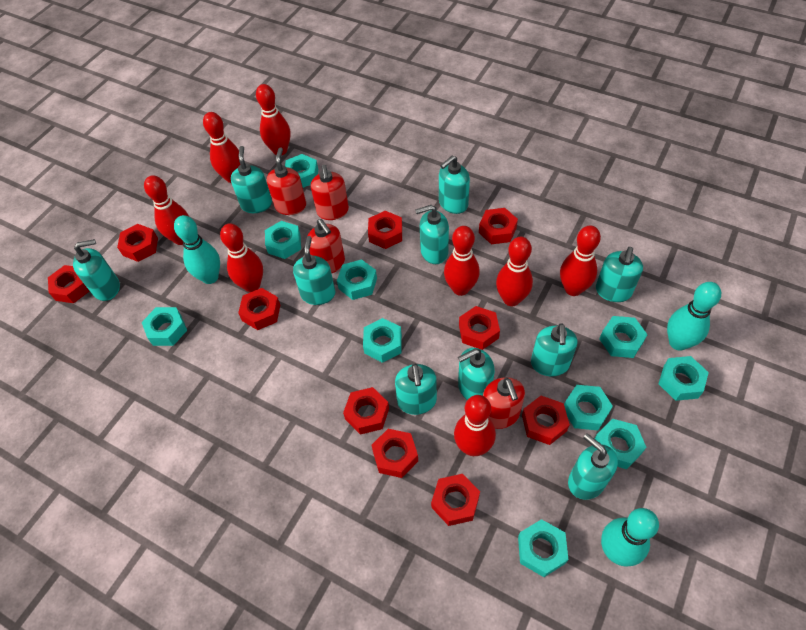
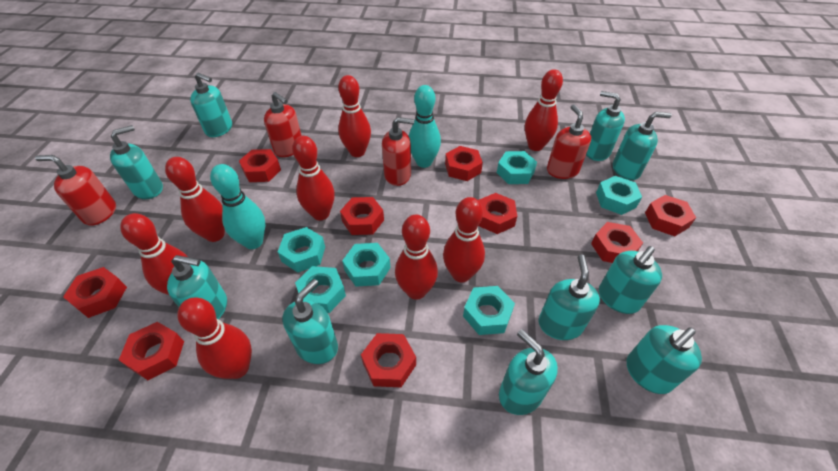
red nut: [48,265,89,303] [117,224,158,262] [238,288,280,330] [343,387,389,435] [368,211,402,249] [371,429,418,478] [431,474,480,526] [459,306,500,350] [479,208,518,244] [522,396,570,445] = 10 -> [63,267,127,318] [119,322,184,380] [239,149,281,182] [340,197,384,235] [361,333,416,387] [445,146,483,181] [478,193,517,234] [591,222,643,263] [645,195,696,236] = 9
turquoise bowling pin: [174,215,220,284] [601,508,659,567] [667,282,721,351] = 3 -> [210,164,265,249] [409,85,441,168] = 2
turquoise nut: [141,307,187,346] [265,221,301,259] [285,154,318,188] [337,259,377,300] [363,318,402,363] [518,519,569,577] [564,385,613,430] [595,419,646,469] [599,316,648,358] [659,356,709,401] = 10 -> [278,227,325,273] [295,266,346,313] [342,243,391,287] [463,286,515,335] [497,151,537,184] [596,176,642,215] = 6

